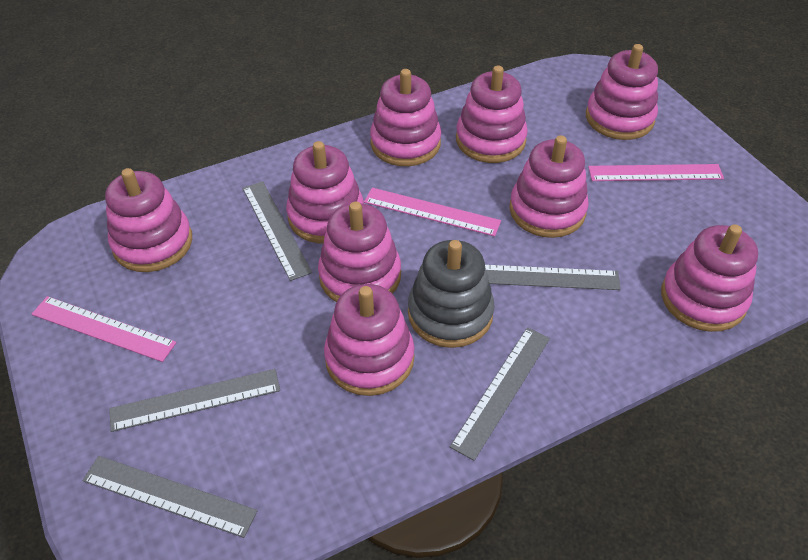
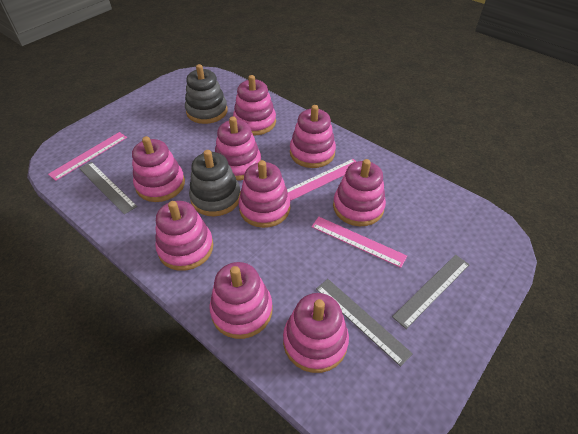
grey ruler: [82,456,257,538] [109,369,280,432] [242,181,312,281] [450,327,550,461] [485,265,621,290] = 5 -> [79,162,137,214] [316,279,413,367] [392,255,470,329] = 3
grey stacking toy: [408,240,494,348] = 1 -> [185,64,228,124] [189,150,241,216] = 2

